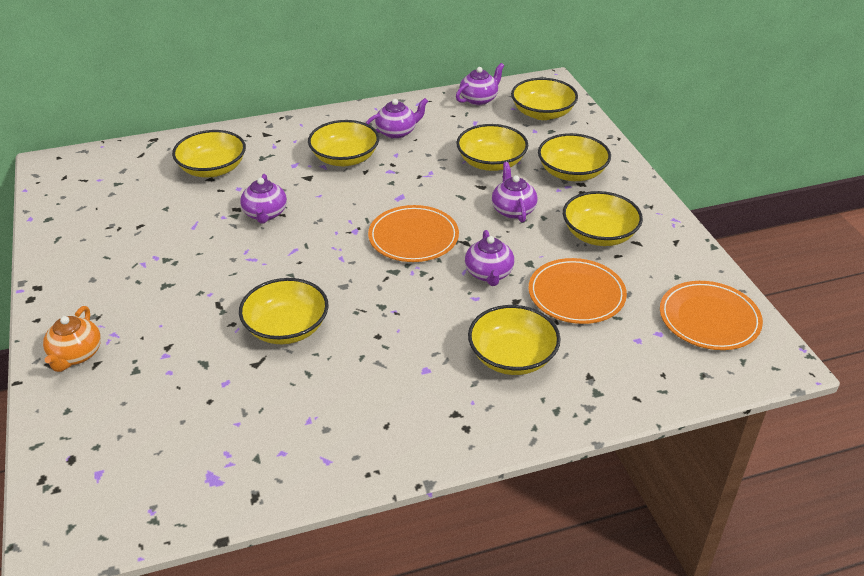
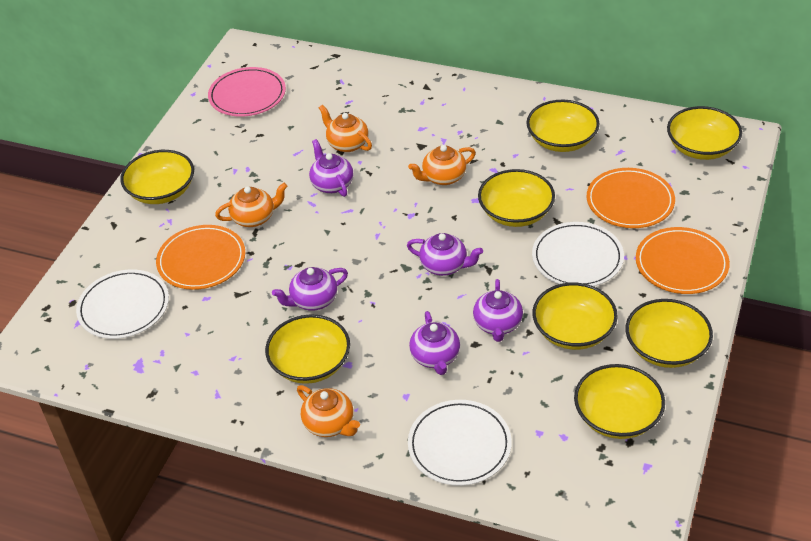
orange teapot: [43,306,101,372] = 1 -> [215,183,288,227] [297,385,360,437] [319,105,372,152] [408,145,476,185] = 4
pink plate: none = 0 -> [208,67,286,117] = 1
white plate: none = 0 -> [76,269,169,339] [408,400,512,486] [532,222,624,286] = 3

